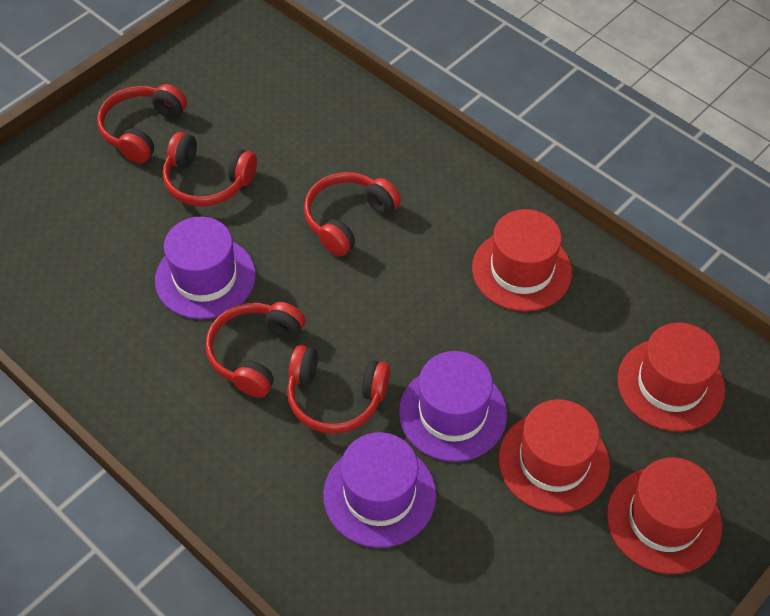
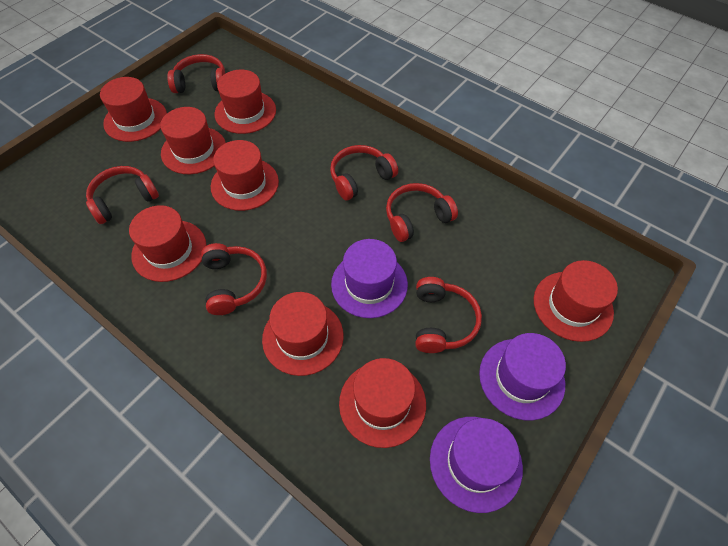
red hat: [472,209,572,311] [499,399,610,513] [607,457,722,574] [617,323,725,432] = 4 -> [100,77,167,142] [129,205,206,282] [160,107,226,174] [211,140,279,211] [215,70,276,134] [262,292,344,376] [339,358,426,448] [534,260,618,342] = 8
red headphones: [97,84,187,163] [163,132,257,207] [205,302,305,398] [287,345,390,434] [304,172,401,257] = 5 -> [86,166,159,224] [167,54,226,93] [201,243,267,315] [330,145,398,201] [386,183,458,242] [415,277,482,353] = 6

